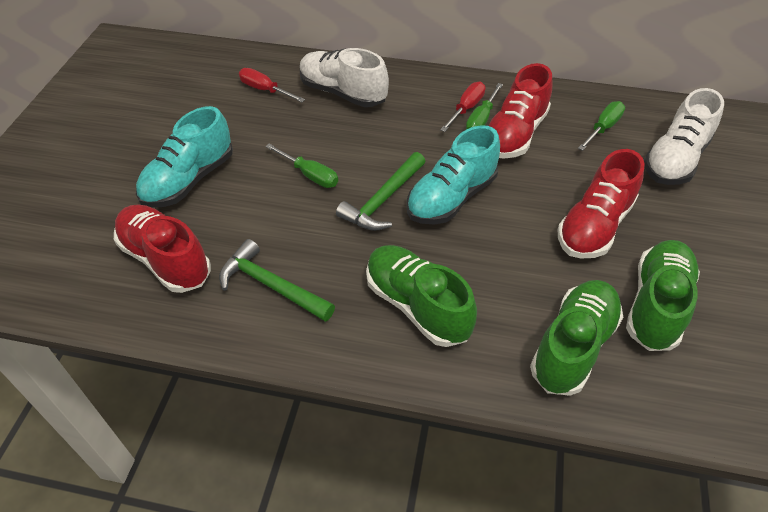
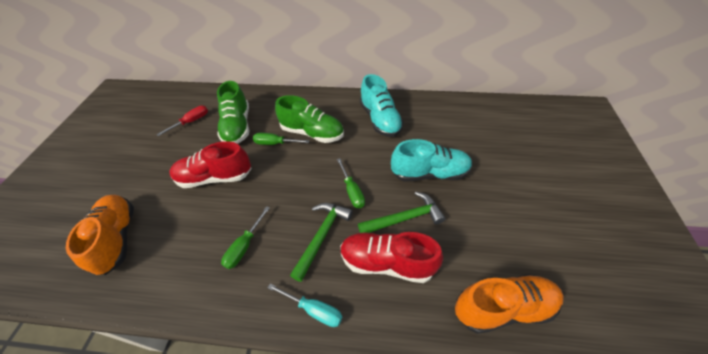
green shoe: [366,245,477,347] [530,280,623,396] [626,240,700,351] = 3 -> [217,81,249,144] [275,95,344,143] = 2
orange shoe: none = 0 -> [66,194,134,275] [455,274,564,334] = 2
red screwdriver: [239,68,305,102] [440,82,486,132] = 2 -> [156,106,208,136] = 1
red shoe: [114,205,211,293] [488,63,552,159] [558,149,644,258] = 3 -> [170,141,252,188] [340,232,443,283] = 2
turquoise screwdriver: none = 0 -> [268,283,342,327] = 1
white shoe: [300,48,389,107] [644,88,724,185] = 2 -> none = 0

